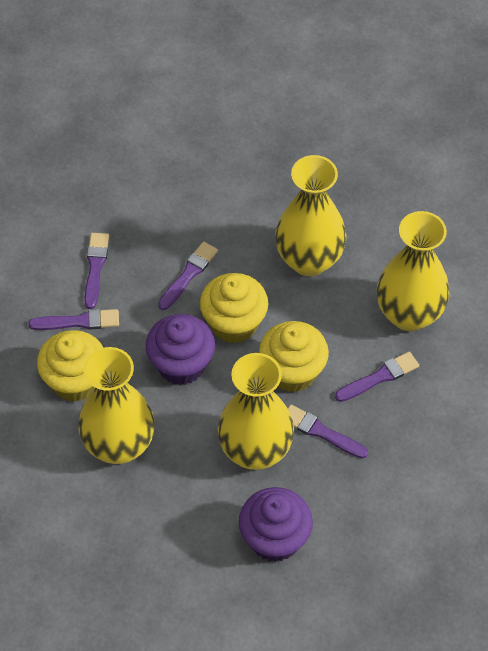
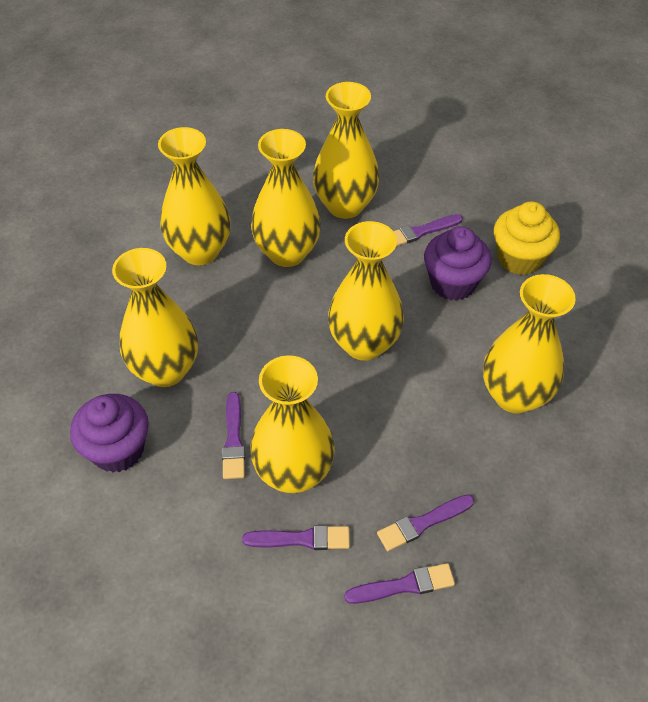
yellow cupcake: [37,330,104,402] [200,273,268,344] [259,321,329,393] = 3 -> [494,201,560,275] = 1
yellow vase: [78,347,154,464] [218,353,294,470] [275,155,346,276] [377,211,450,331] = 4 -> [112,248,198,387] [158,127,230,265] [250,355,335,493] [251,129,321,267] [313,82,379,219] [328,221,404,361] [483,274,576,414] = 7

